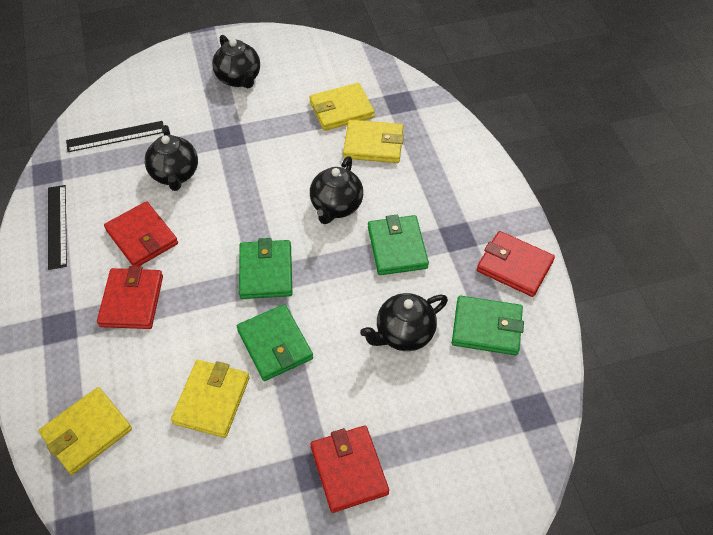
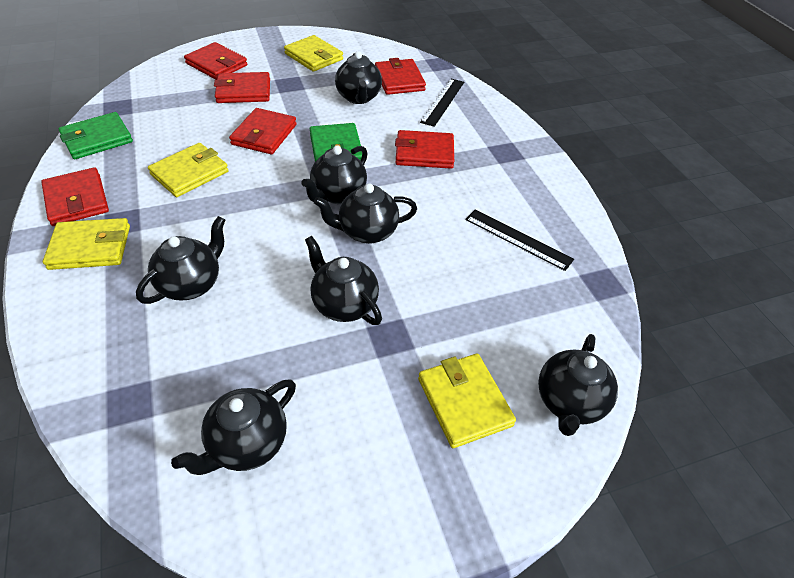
black teapot: [145,125,198,191] [212,35,260,88] [310,156,363,224] [360,293,448,351] = 4 -> [136,216,225,304] [171,379,296,475] [301,145,367,204] [305,236,382,325] [314,183,417,244] [335,51,382,104] [538,334,618,436] = 7
green wallet: [237,304,313,381] [239,238,292,299] [368,215,429,275] [452,296,524,355] = 4 -> [59,112,133,159] [310,123,362,161] = 2
red wallet: [97,266,163,329] [104,201,178,266] [311,425,389,513] [477,231,555,297] = 4 -> [41,167,109,226] [184,42,248,80] [214,72,270,103] [229,108,297,154] [375,58,426,95] [395,130,454,169] = 6

